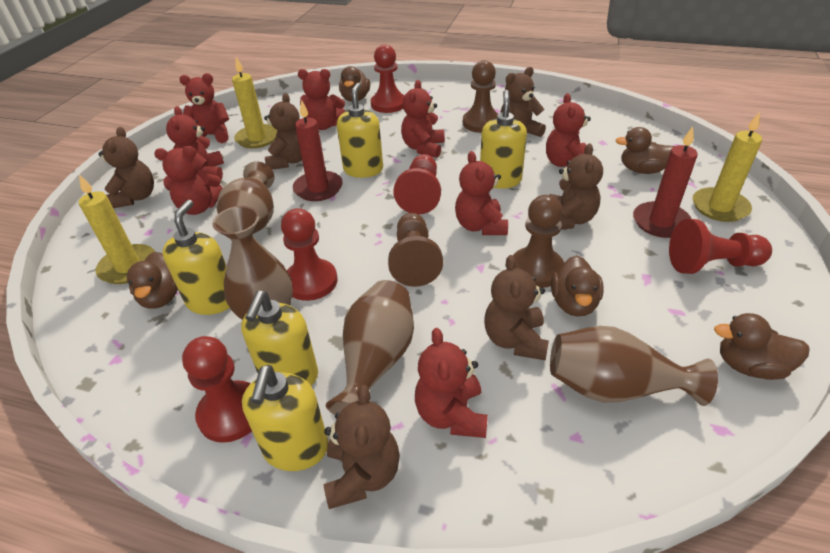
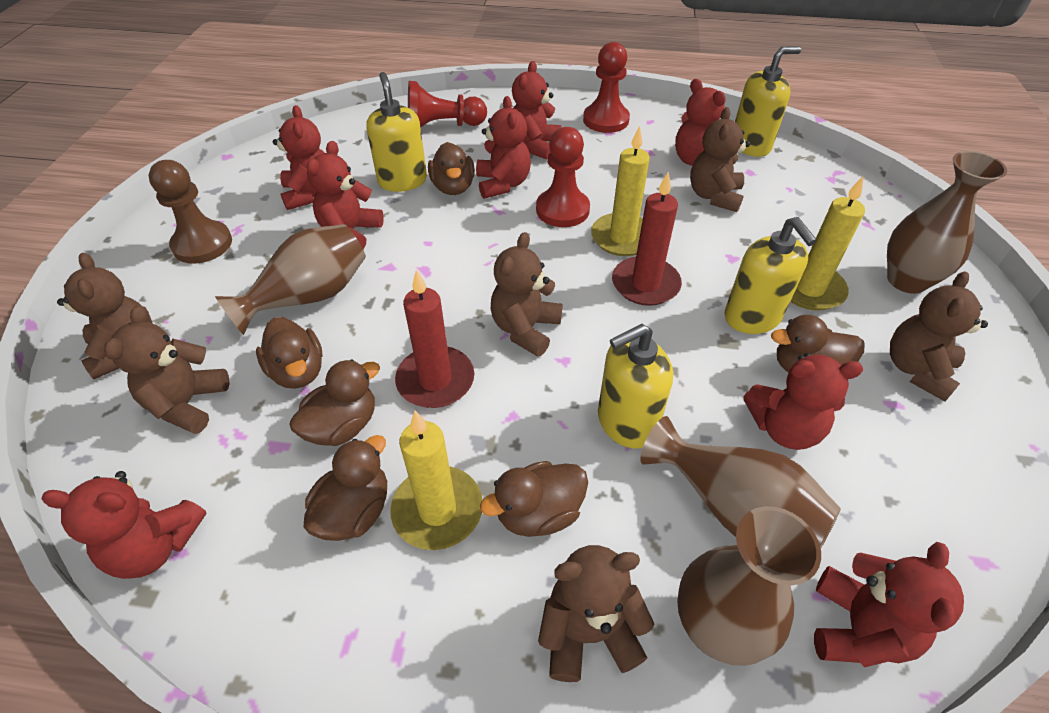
brown duck: [127,252,178,309] [339,66,370,102] [551,255,604,317] [615,127,674,174] [714,313,810,380] = 5 -> [256,317,323,389] [289,359,380,446] [304,435,387,541] [428,142,475,195] [480,461,588,537] [771,315,864,373] = 6
brown pawn: [388,213,443,287] [463,60,498,133] [513,195,564,288] = 3 -> [149,160,232,264] = 1
red pawn: [182,336,252,443] [281,208,338,301] [371,44,405,113] [393,154,441,214] [669,219,772,274] = 5 -> [408,81,487,128] [536,127,590,227] [583,42,630,133] = 3
yellow soap dispenser: [162,200,230,315] [241,291,318,386] [242,365,329,471] [337,83,383,178] [480,90,527,189] = 5 -> [366,72,427,192] [598,324,673,449] [724,217,817,334] [735,46,801,157] = 4

